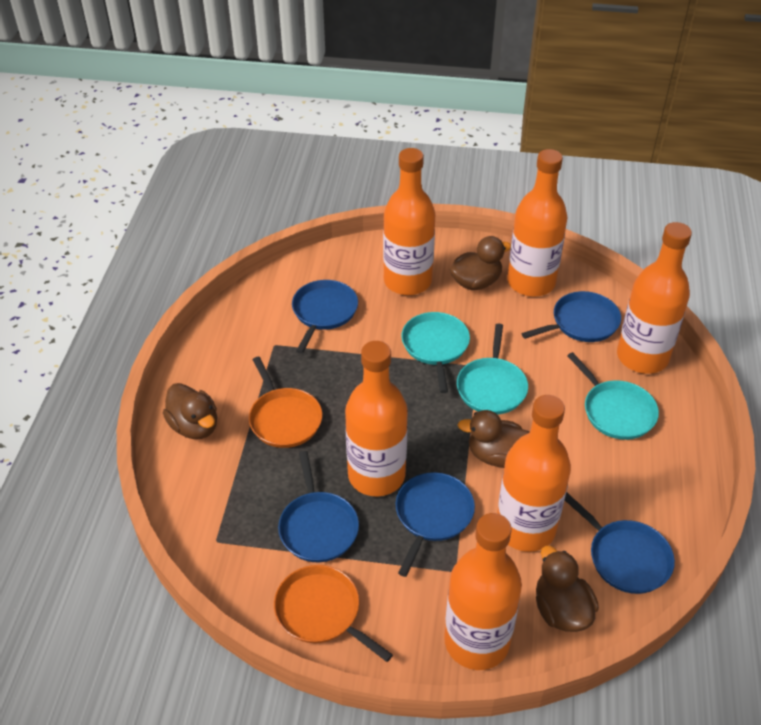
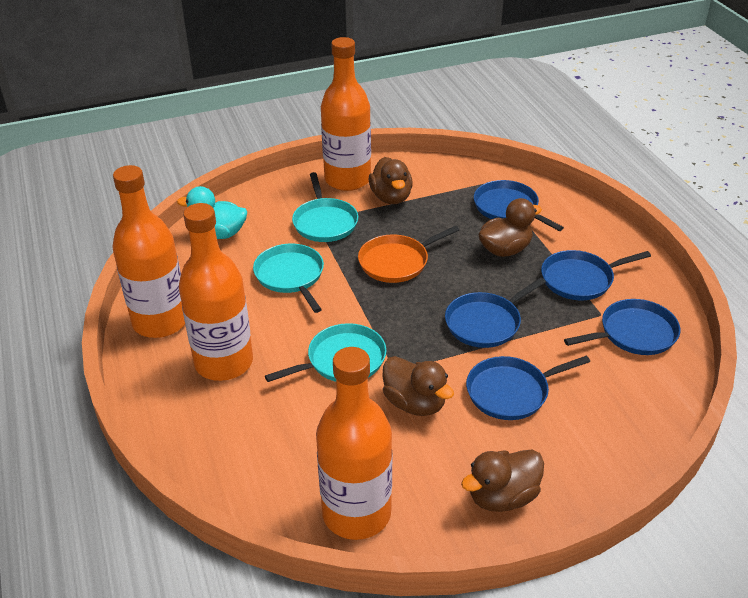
orange bottle: [345,341,408,497] [383,148,436,295] [444,513,522,670] [497,395,571,552] [507,149,567,297] [617,222,692,374] = 6 -> [112,165,185,338] [179,203,253,381] [316,347,392,540] [321,37,371,191] = 4
orange pan: [249,357,322,448] [274,565,393,662] = 2 -> [358,226,459,283] = 1
turquoise duck: none = 0 -> [177,186,247,239] = 1

